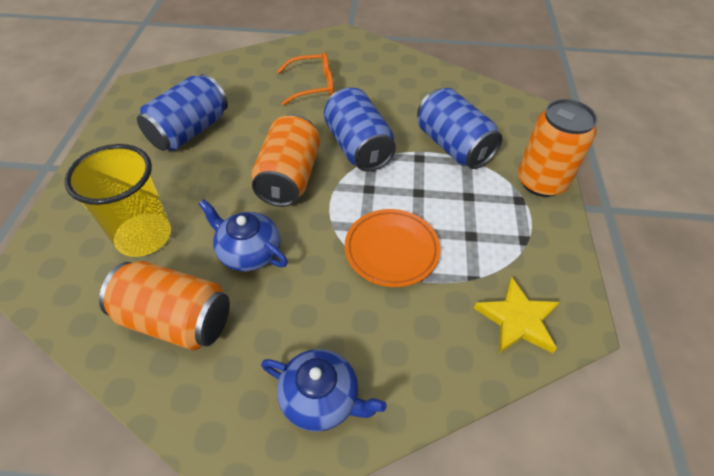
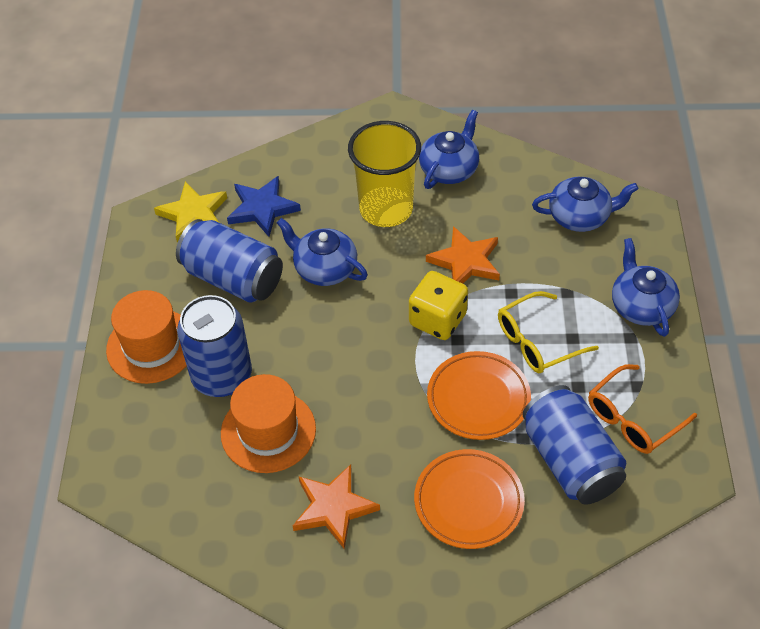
blue star: none = 0 -> [227,176,301,237] = 1
blue teapot: [199,199,288,271] [261,349,386,432] = 2 -> [277,218,368,286] [419,110,479,189] [532,177,638,232] [612,238,680,337] = 4
orange can: [99,261,230,350] [251,115,320,207] [518,99,597,197] = 3 -> none = 0
orange hat: none = 0 -> [106,290,187,384] [221,374,316,473] = 2
orange plate: [345,209,441,287] = 1 -> [414,449,525,549] [427,351,531,440] = 2
orange star: none = 0 -> [293,464,380,549] [426,226,500,284] = 2
yellow dice: none = 0 -> [409,271,468,340] = 1
yellow glasses: none = 0 -> [498,291,599,373] = 1

